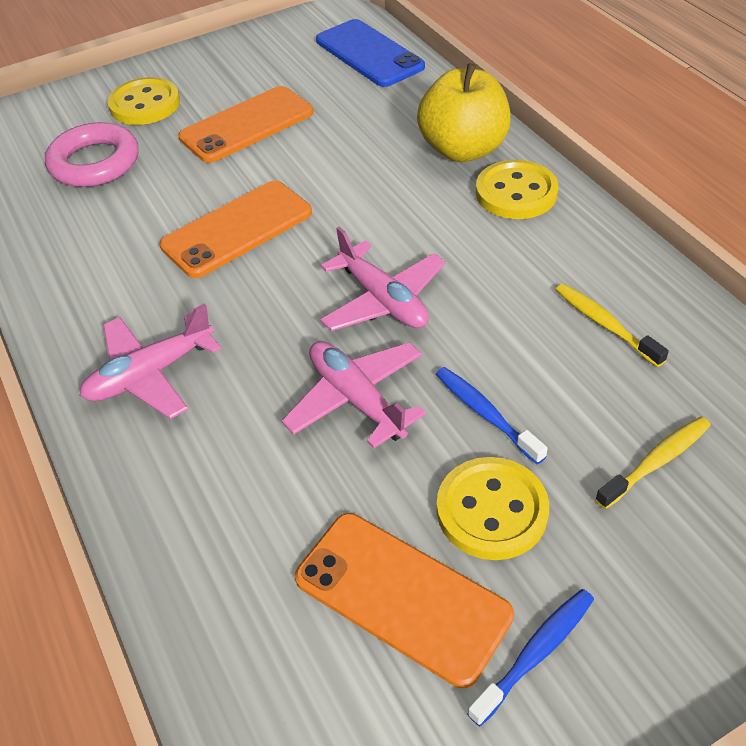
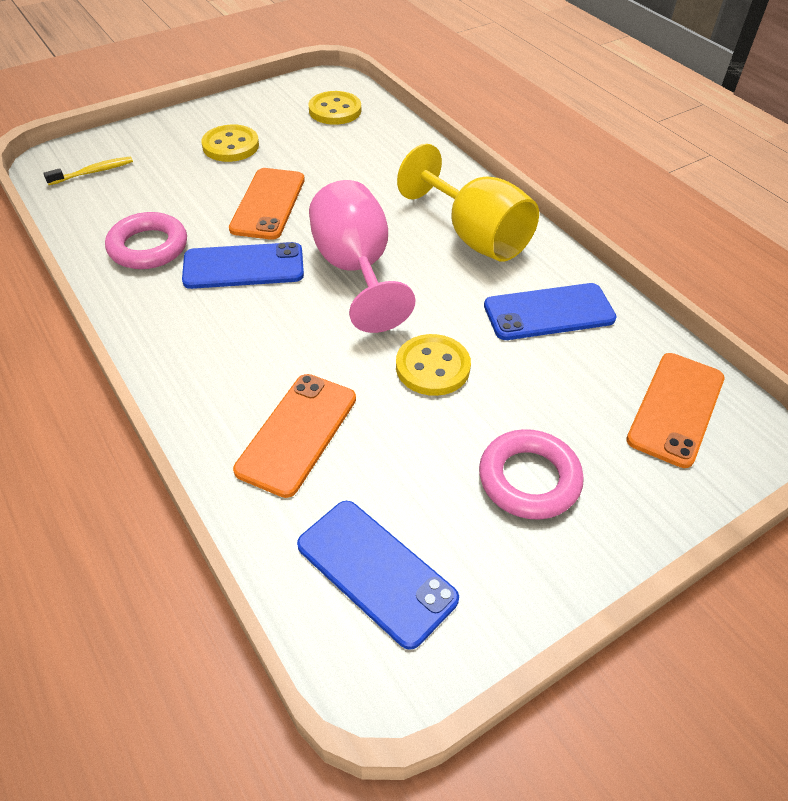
blue phone: [316,19,425,87] = 1 -> [182,242,304,289] [297,501,459,650] [484,283,617,340] = 3
blue toothbrush: [436,367,548,464] [467,589,594,726] = 2 -> none = 0
pink goblet: none = 0 -> [309,180,416,333] = 1
pink plane: [80,303,221,419] [282,341,426,448] [320,227,446,331] = 3 -> none = 0
pink ring: [45,122,139,187] = 1 -> [105,212,187,269] [479,429,584,520] = 2
yellow apple: [417,63,511,162] = 1 -> none = 0
yellow goblet: none = 0 -> [397,144,539,262] = 1
yellow toothbrush: [556,283,669,367] [595,416,711,509] = 2 -> [43,156,133,185] = 1

